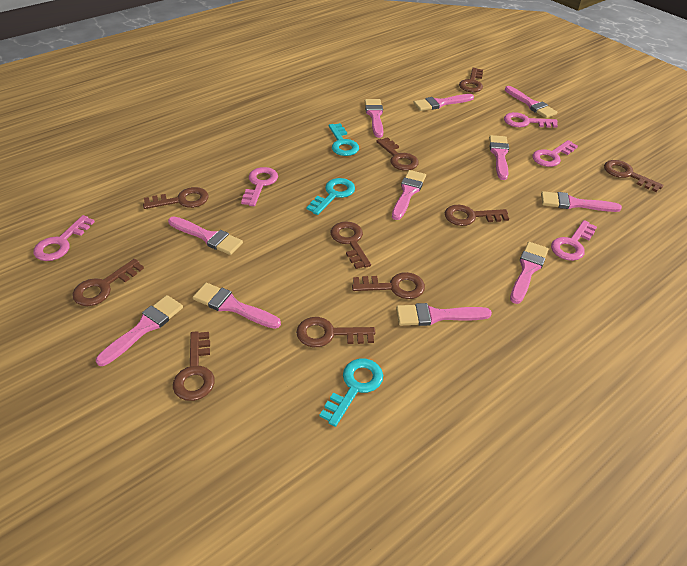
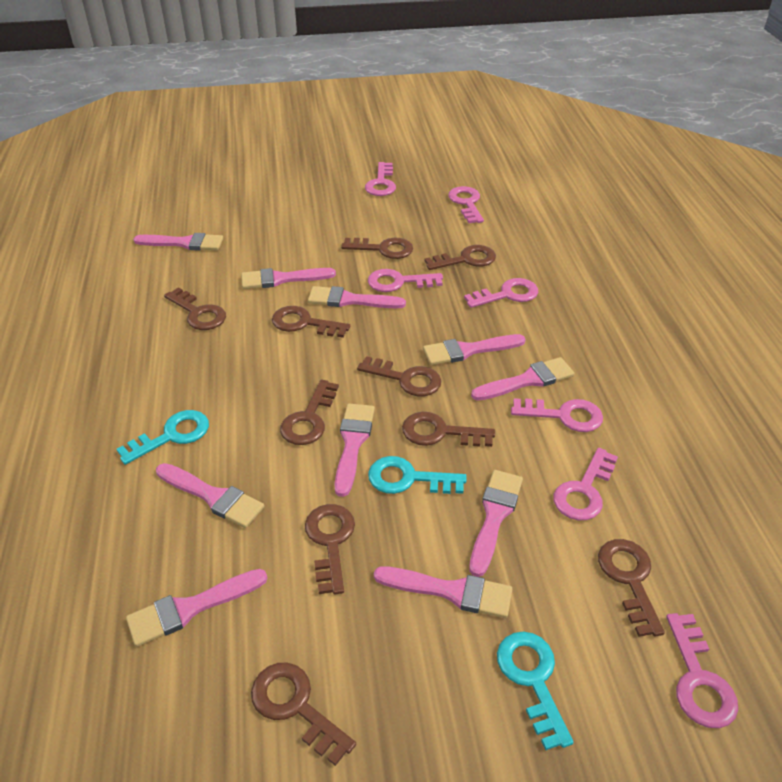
pink brush: [96,295,183,366] [168,216,243,255] [193,283,281,329] [365,99,383,138] [392,170,426,220] [396,303,492,326] [413,94,474,111] [489,135,509,180] [505,86,557,118] [510,242,549,304] [541,191,622,212] = 11 -> [126,569,267,647] [133,233,223,251] [156,463,264,528] [241,268,336,289] [308,286,406,308] [334,403,375,497] [374,566,512,618] [423,334,526,365] [469,470,523,577] [471,357,574,401] = 10
pink key: [34,215,95,261] [241,167,278,206] [504,112,558,128] [532,140,578,167] [551,220,597,261] = 5 -> [365,162,396,196] [368,269,443,292] [448,186,484,223] [464,278,538,308] [511,398,603,432] [553,448,618,520] [666,613,738,728] = 7

